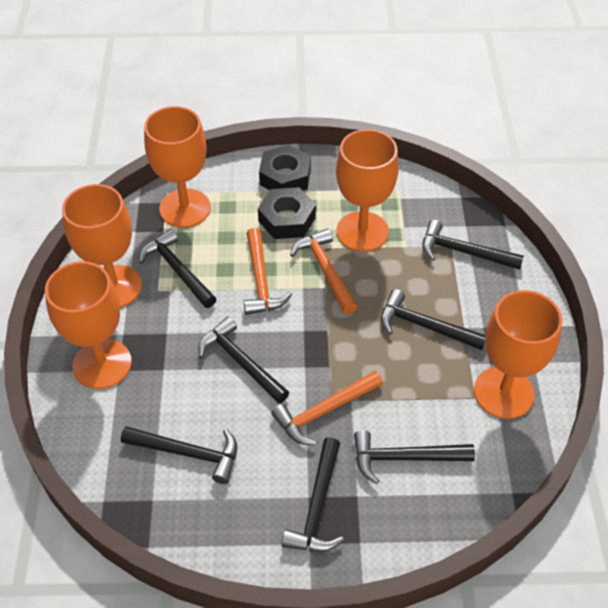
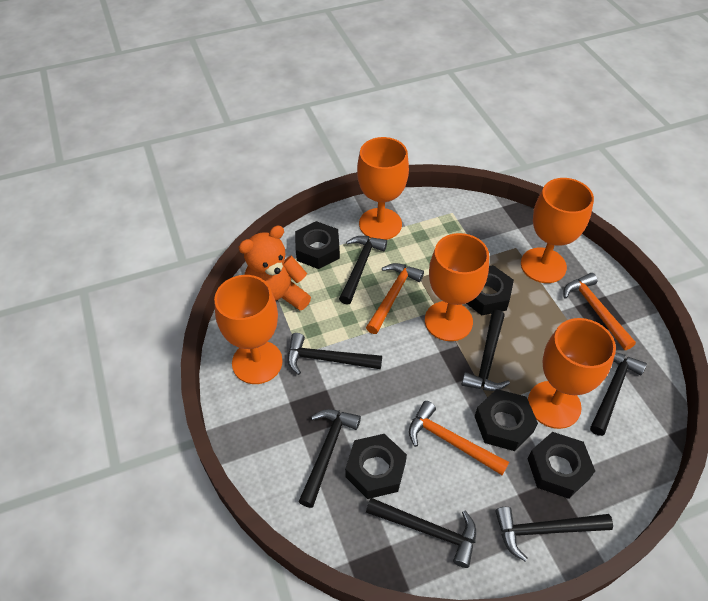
black nut: [258,187,316,239] [259,145,311,191] = 2 -> [295,221,340,269] [345,434,407,499] [466,265,514,315] [474,389,538,451] [527,432,595,499] = 5
orange teddy bear: none = 0 -> [239,226,311,310] = 1

